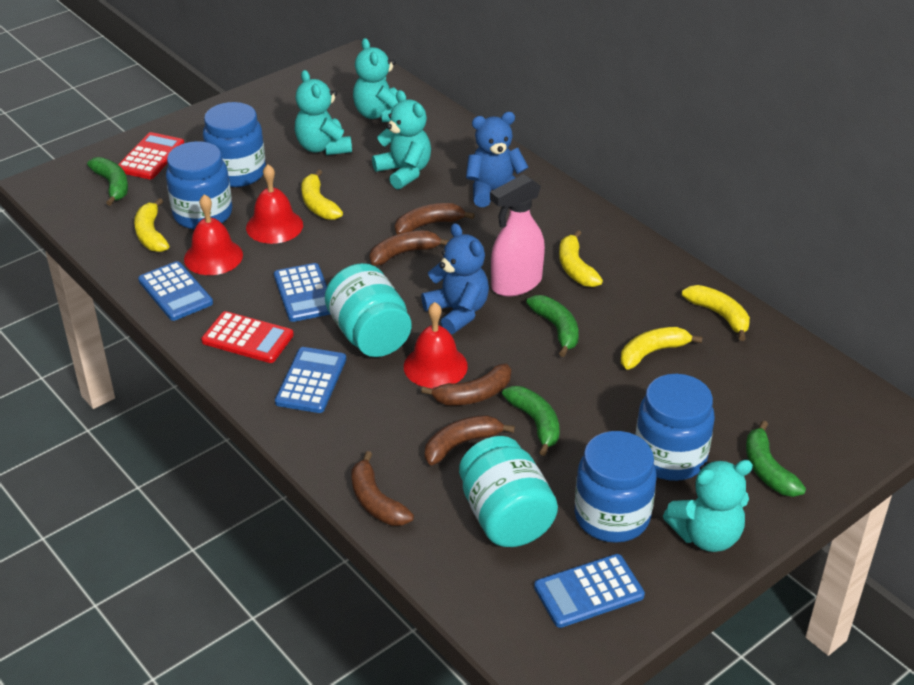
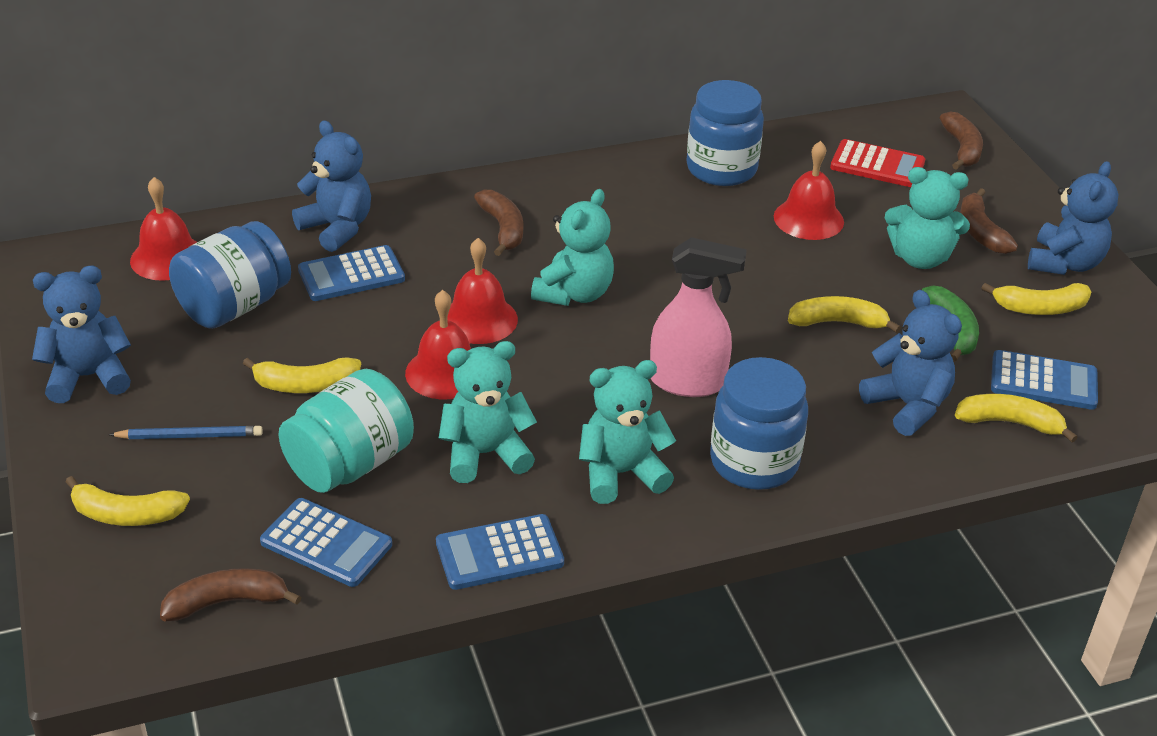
blue jar: [166,141,232,229] [203,102,266,187] [575,431,656,543] [635,374,715,481] = 4 -> [169,221,291,329] [686,80,764,186] [710,357,808,490] = 3
blue pencil: none = 0 -> [109,426,263,439] = 1
blue teddy bear: [421,223,489,334] [466,112,529,207] = 2 -> [32,266,131,403] [292,120,371,252] [859,290,962,436] [1028,161,1118,275] = 4
brown banana: [351,451,414,526] [369,231,449,266] [395,203,475,235] [421,364,511,405] [425,415,515,465] = 5 -> [160,568,301,622] [474,190,523,256] [940,111,983,170] [960,188,1018,254] = 4
green banana: [87,157,128,206] [502,386,560,456] [526,295,579,357] [746,420,806,497] = 4 -> [922,285,979,362] = 1
red bell: [184,194,243,275] [246,164,303,244] [404,302,468,388] = 3 -> [130,177,197,281] [405,290,471,399] [447,238,518,344] [774,141,844,240] = 4
red calculator: [118,132,184,179] [201,311,294,363] = 2 -> [830,139,925,187] = 1
turquoise jar: [325,263,412,357] [459,436,558,547] = 2 -> [278,369,414,493] = 1

